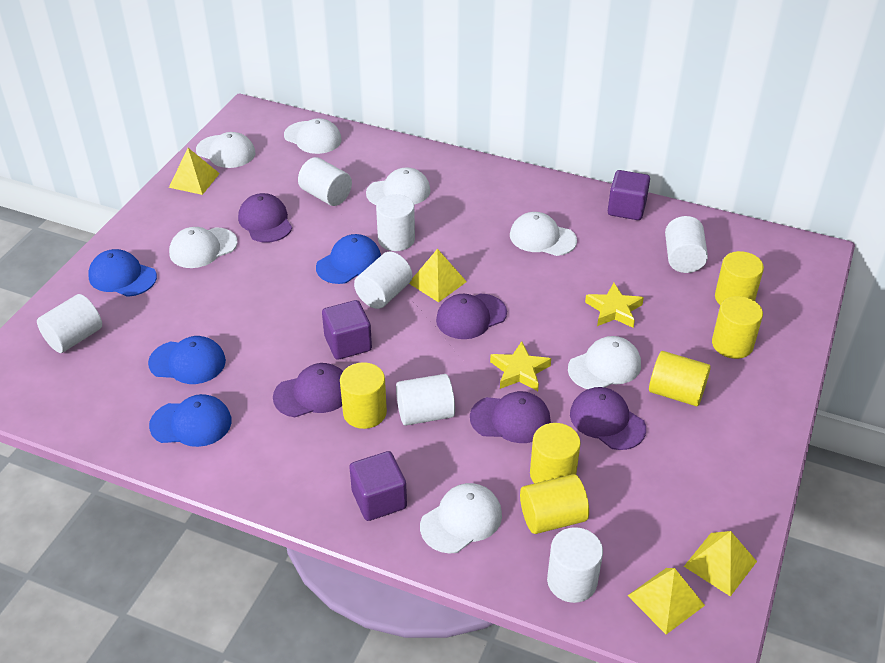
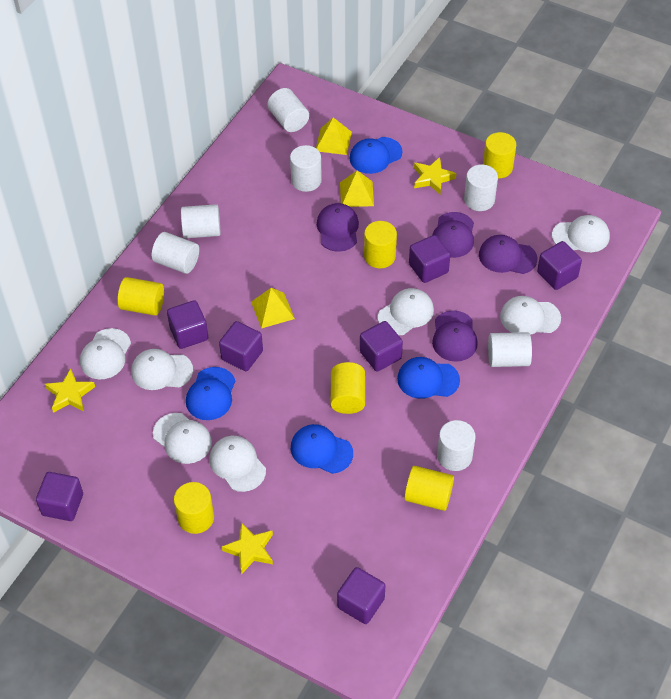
purple cap: [238,193,292,242] [273,363,343,417] [436,294,507,339] [470,391,551,443] [570,387,646,450] = 5 -> [317,203,359,252] [432,212,474,258] [432,310,478,362] [479,235,537,274] = 4
purple cube: [322,300,372,360] [349,451,407,521] [608,170,650,220] = 3 -> [36,472,83,521] [167,300,208,349] [219,321,263,371] [337,567,385,624] [360,321,403,371] [409,235,450,283] [537,241,582,290] = 7
yellow pyramid: [169,148,220,195] [409,249,467,302] [627,568,705,634] [684,531,757,597] = 4 -> [251,288,295,328] [316,117,352,155] [340,171,374,207] = 3
yellow star: [490,341,551,391] [585,283,644,328] = 2 -> [45,368,95,413] [222,522,273,575] [414,157,456,194] = 3

